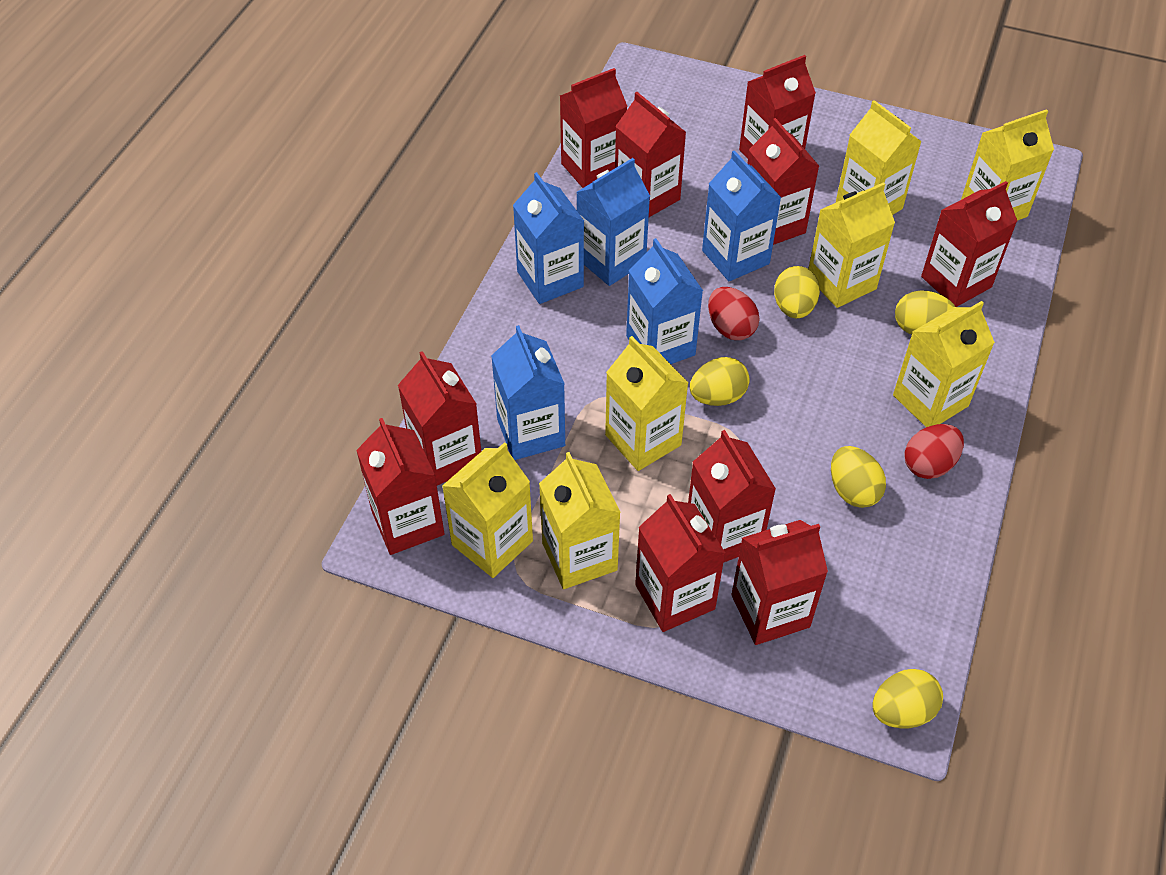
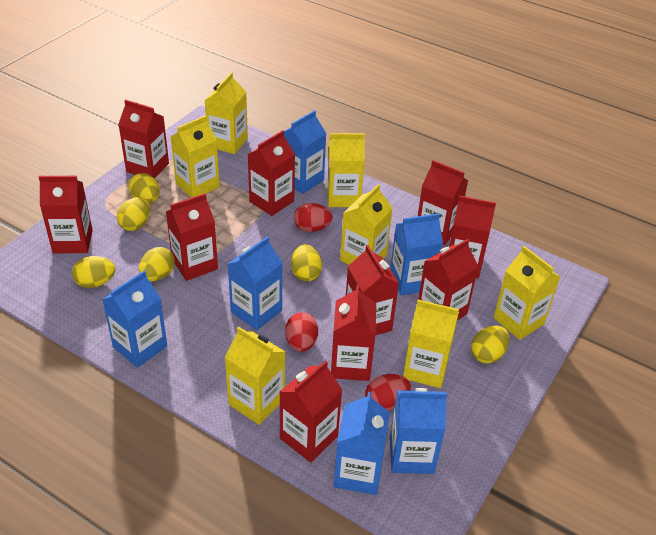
blue carton: [491,325,565,460] [513,172,584,304] [576,158,650,286] [626,238,703,364] [702,151,782,281] = 5 -> [102,271,167,368] [228,236,282,330] [284,110,326,194] [334,392,390,495] [390,213,443,295] [390,388,447,474] = 6
red egg: [708,287,760,340] [904,424,964,479] = 2 -> [285,312,318,352] [294,203,333,232] [365,374,411,411] = 3
yellow egg: [690,357,750,406] [774,266,820,318] [831,446,886,508] [872,669,943,728] [895,290,955,334] = 5 -> [72,256,115,288] [117,197,150,231] [129,173,159,204] [139,247,175,281] [291,244,322,282] [471,325,509,364] = 6

